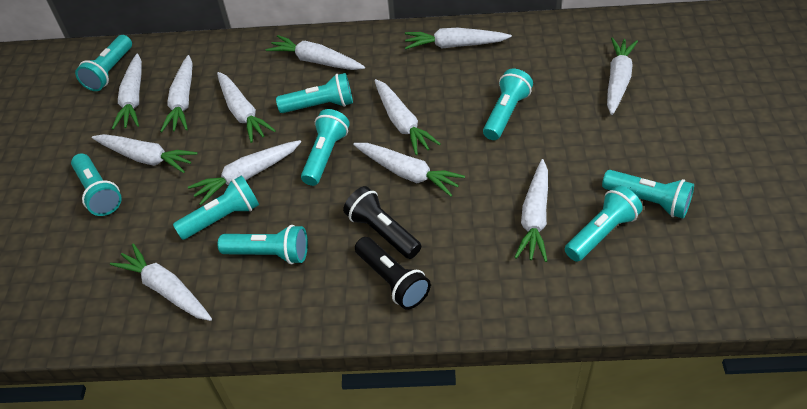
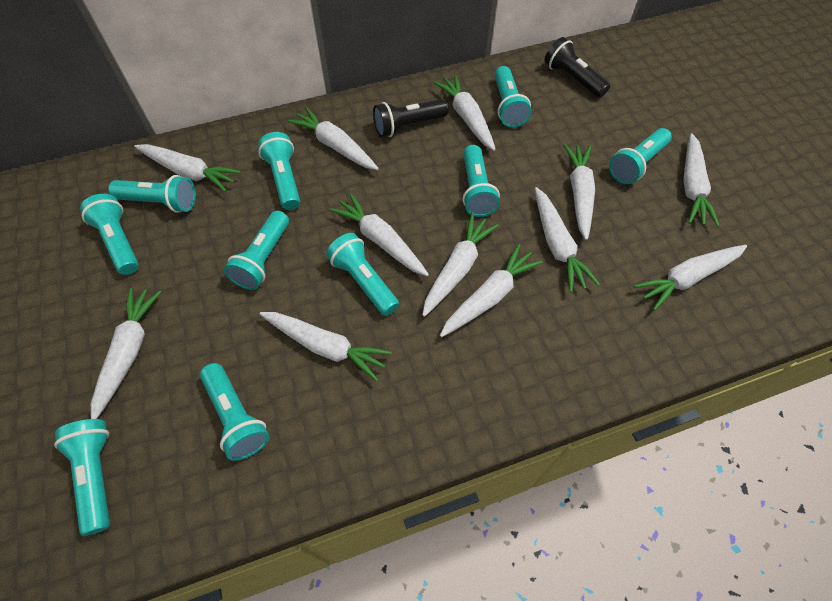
turquoise flashlight: [71,153,122,216] [75,35,132,91] [173,175,259,240] [218,225,308,264] [276,73,353,113] [301,109,350,186] [483,69,533,140] [565,185,643,262] [602,170,694,219] = 9 -> [54,419,110,536] [80,194,139,275] [108,175,196,213] [200,363,269,461] [224,211,289,290] [258,132,300,210] [326,233,399,316] [463,145,500,217] [495,66,532,128] [609,128,672,184] = 10

